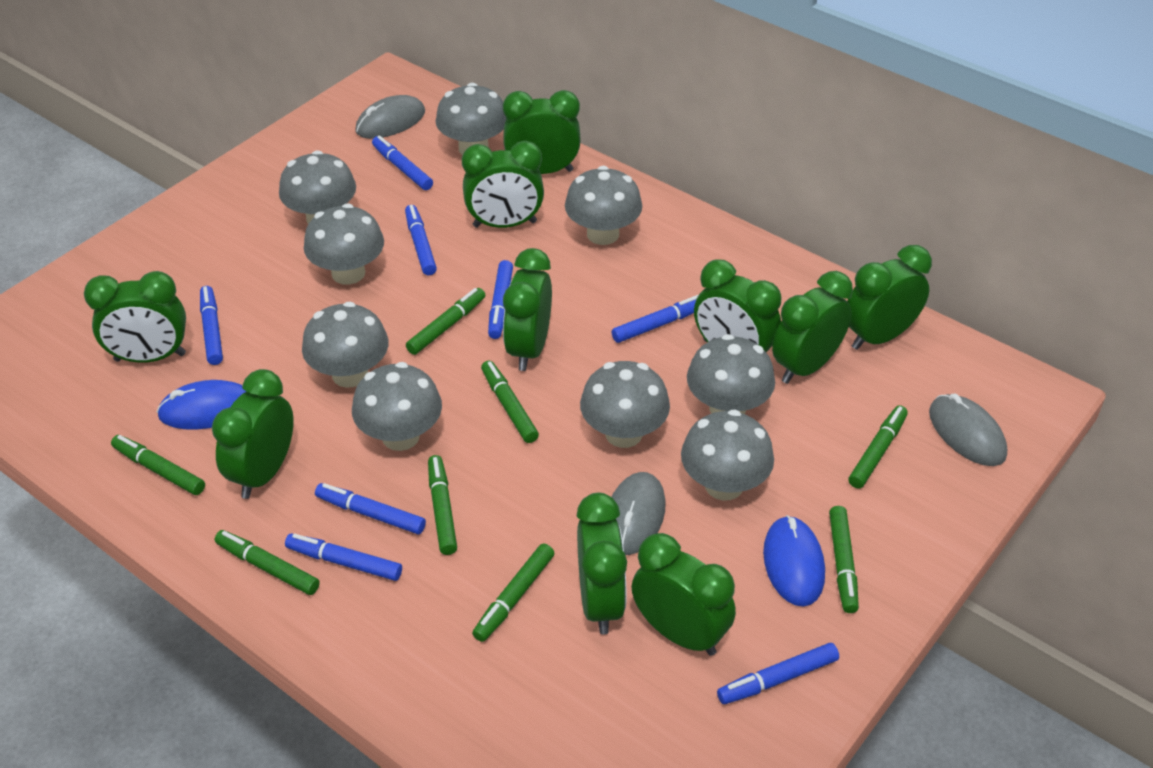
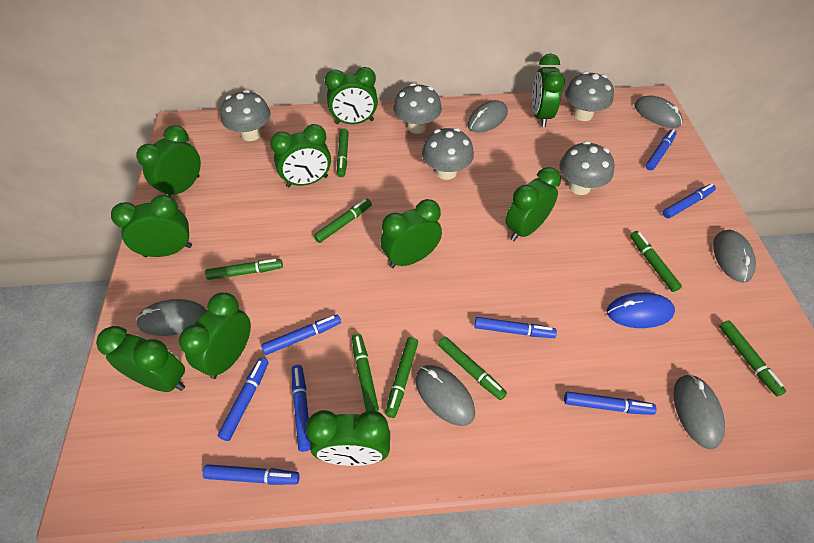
blue mouse: [157,380,247,430] [763,515,825,607] = 2 -> [607,292,675,328] = 1
grey mouse: [355,95,425,139] [611,472,666,555] [929,394,1007,466] = 3 -> [136,299,207,336] [416,365,475,426] [467,100,508,133] [634,96,683,128] [673,374,725,449] [713,230,756,283] = 6
grey mushroom: [279,150,356,224] [302,302,389,388] [304,204,384,285] [352,362,442,451] [436,83,507,155] [565,166,642,245] [580,361,670,448] [681,410,774,501] [687,334,775,414] = 9 -> [220,90,270,141] [394,83,442,134] [422,128,474,180] [559,141,614,195] [565,71,614,121] = 5

